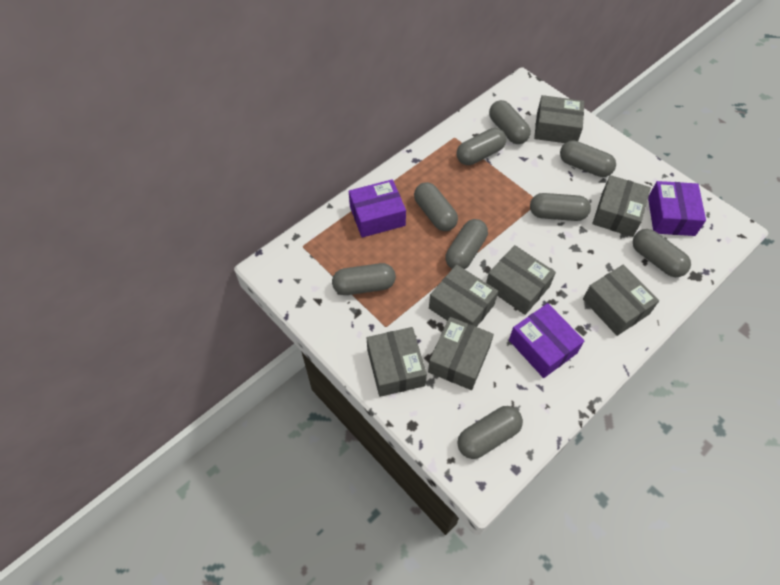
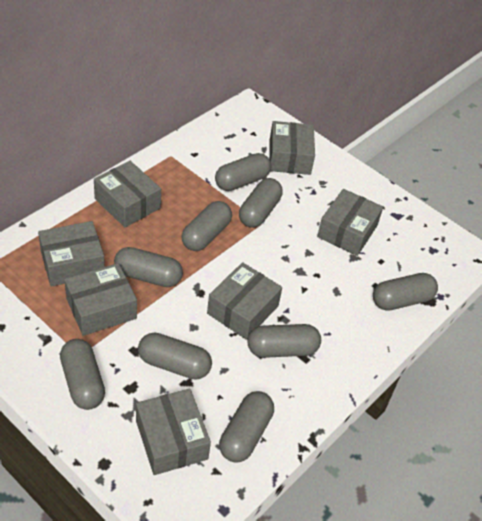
purple box: [349,179,406,238] [509,303,585,378] [648,181,706,236] = 3 -> none = 0

